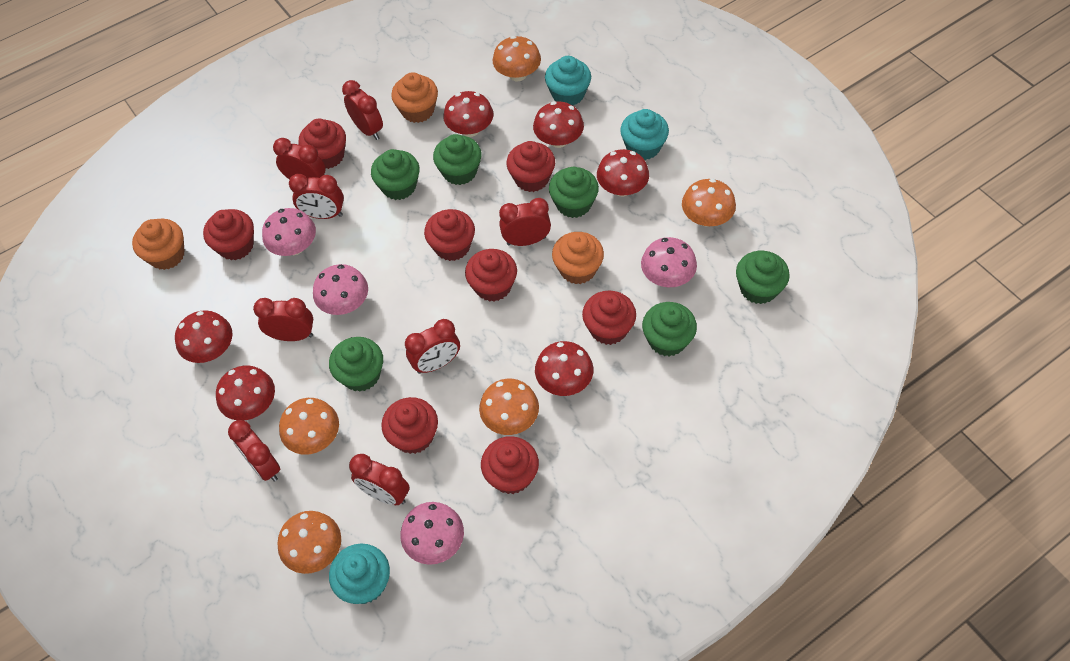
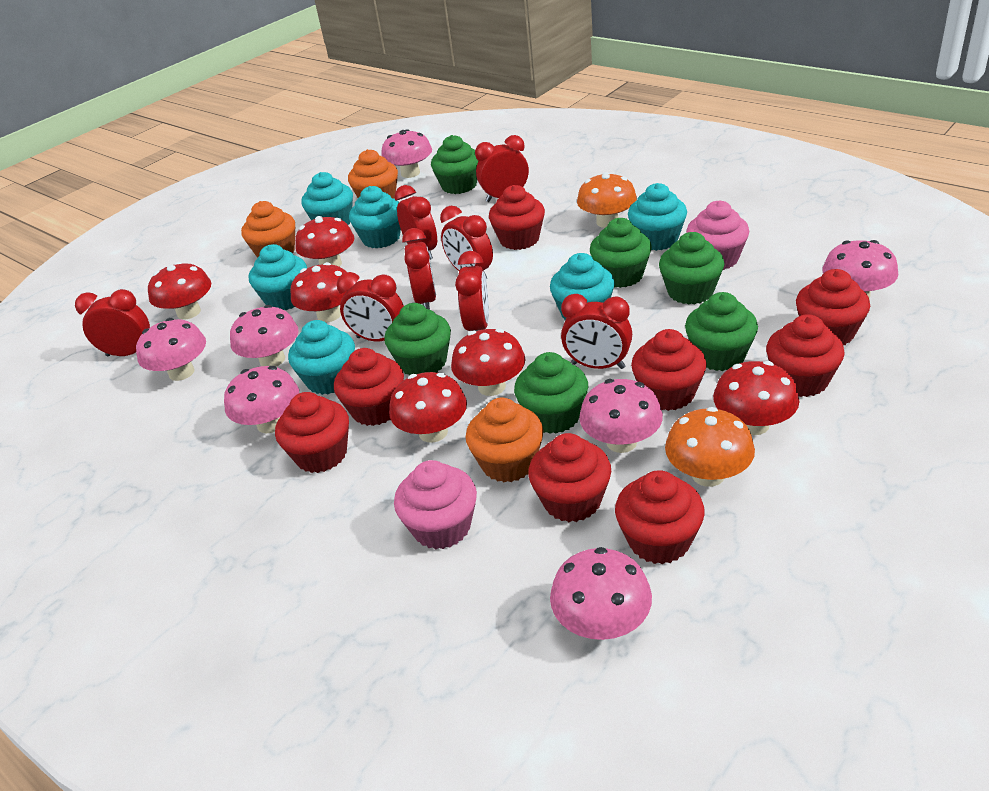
orange mushroom: [277,511,341,574] [279,398,339,455] [479,379,539,435] [493,36,541,81] [682,179,736,227] = 5 -> [577,172,637,228] [665,407,755,487] = 2
pink cupcake: none = 0 -> [394,460,477,550] [686,201,749,270] = 2
pink mushroom: [262,208,316,256] [313,264,368,315] [400,502,464,565] [641,237,697,287] = 4 -> [136,318,206,381] [224,366,299,433] [230,305,299,366] [381,129,432,178] [550,547,652,640] [579,379,663,453] [822,240,898,299] = 7
turquoise cupcake: [329,544,390,604] [545,56,591,105] [620,109,669,160] = 3 -> [249,244,307,310] [288,320,355,395] [301,172,353,225] [349,186,401,248] [550,253,615,320] [628,183,687,251] = 6

